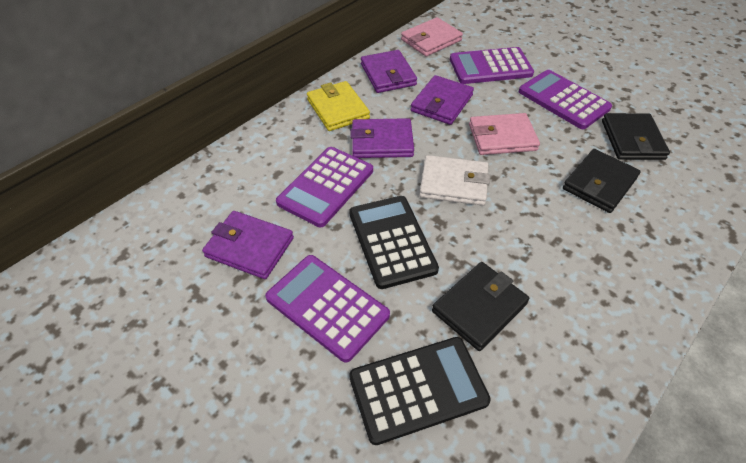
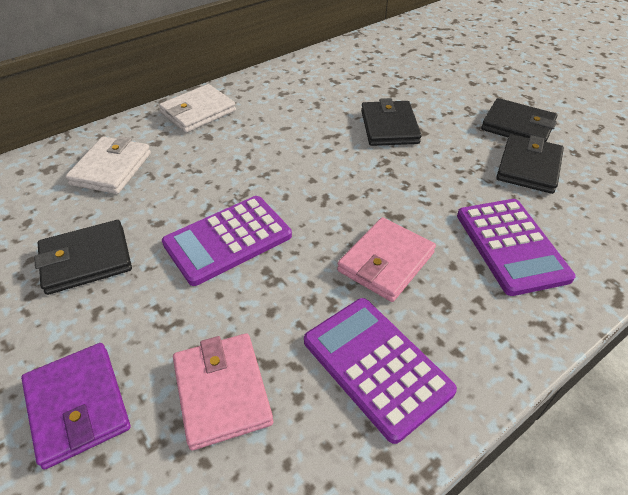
black calculator: [349,196,439,289] [349,337,491,445] = 2 -> none = 0
black wallet: [432,262,529,351] [563,149,641,213] [602,113,670,160] = 3 -> [34,220,132,295] [361,98,422,146] [481,98,557,142] [496,134,564,194] = 4
purple calculator: [265,255,390,363] [276,147,373,227] [450,47,534,84] [519,70,612,129] = 4 -> [162,196,292,286] [304,298,457,444] [457,199,575,296] = 3
purple wallet: [202,211,294,279] [351,118,414,158] [361,50,417,93] [411,75,474,125] = 4 -> [21,343,130,469] = 1
white wallet: [419,155,490,206] = 1 -> [65,136,151,194] [159,84,236,133] = 2
yellow wallet: [307,81,370,131] = 1 -> none = 0

